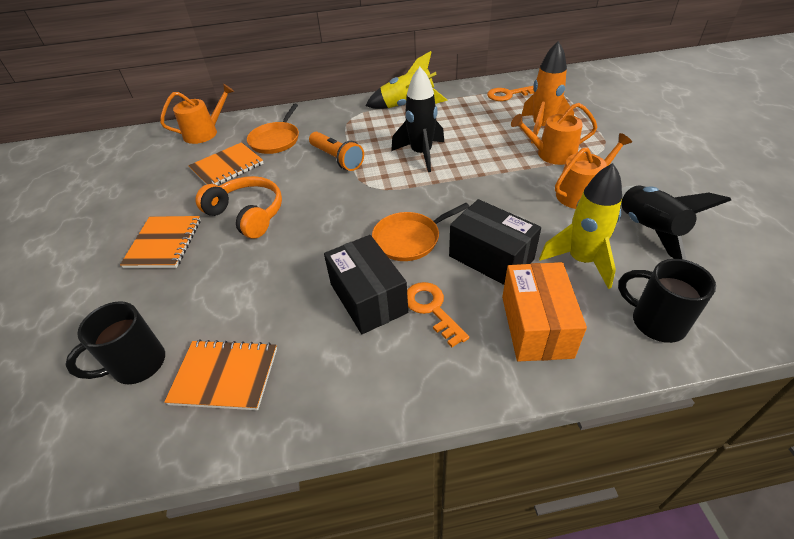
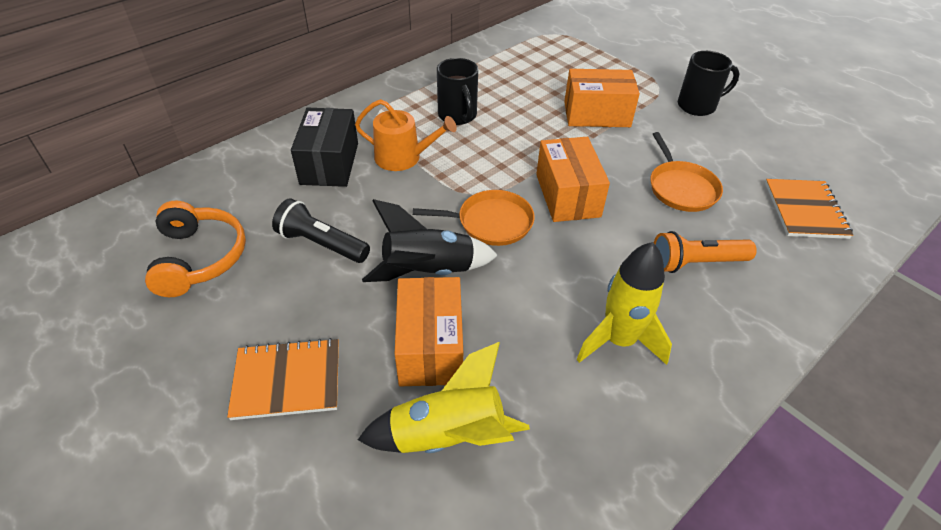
black box: [324,235,408,334] [449,199,541,285] = 2 -> [291,108,358,187] = 1
black flashlight: none = 0 -> [272,198,370,263] = 1
black rocket: [391,67,444,172] [621,185,731,260] = 2 -> [362,199,498,282] = 1
orange box: [502,262,587,362] = 1 -> [395,277,463,386] [536,137,610,222] [564,69,640,127] = 3
orange key: [407,282,469,347] [487,86,534,101] = 2 -> none = 0
orange notebook: [120,216,200,268] [164,339,277,410] [188,142,264,185] = 3 -> [227,338,339,420] [765,179,853,239] = 2
orange rocket: [522,41,574,144] = 1 -> none = 0
orange watering can: [160,84,234,144] [511,103,598,165] [555,133,632,209] = 3 -> [355,99,457,171] = 1

